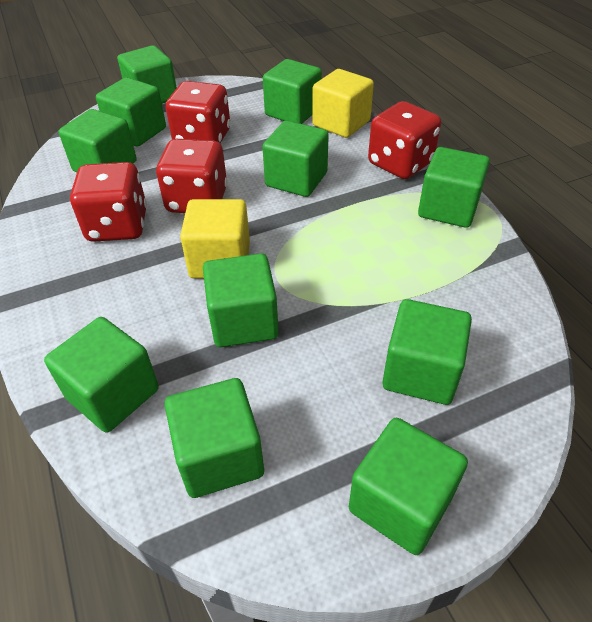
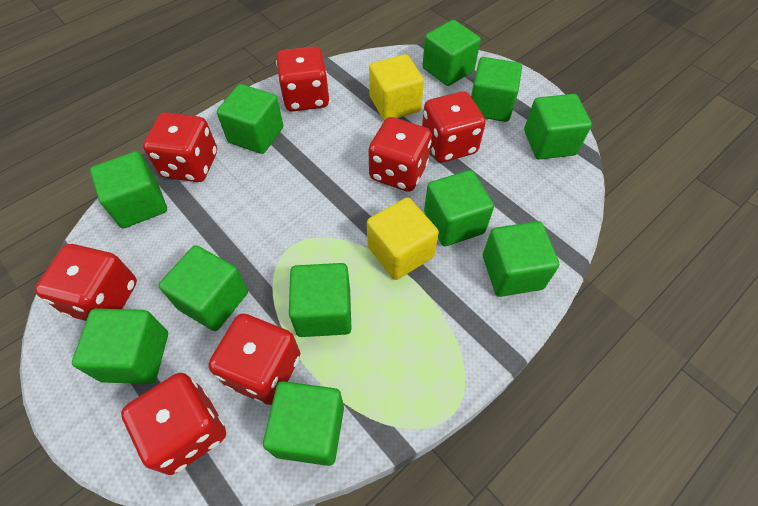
red dice: [70,162,147,242] [156,139,227,213] [166,81,230,143] [368,101,441,179] = 4 -> [35,244,137,321] [121,373,226,475] [143,112,217,182] [208,313,300,405] [276,46,329,112] [368,117,432,192] [422,91,486,163] = 7

